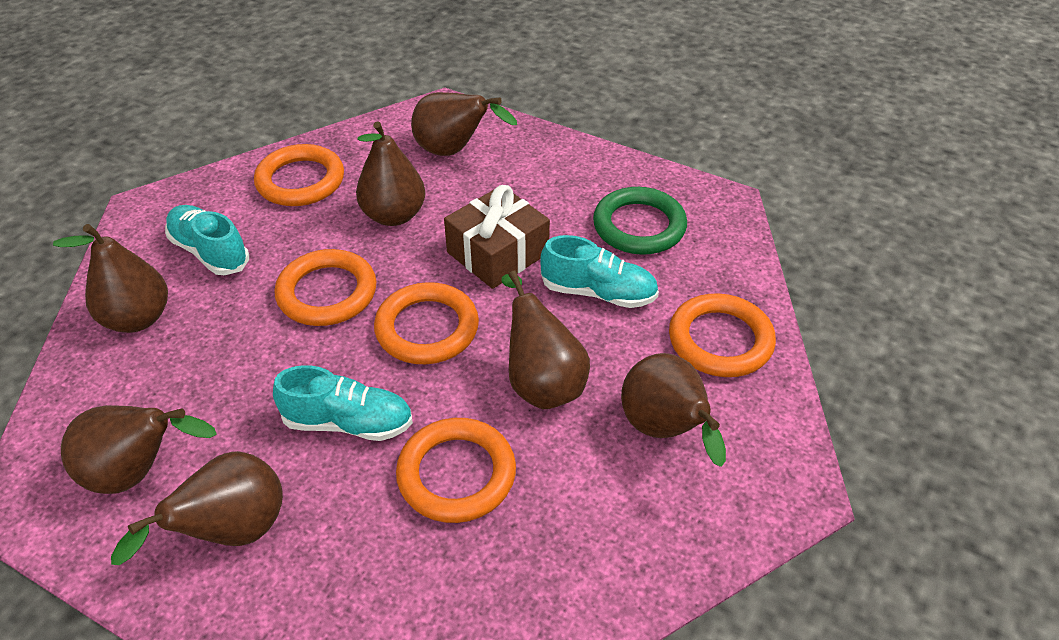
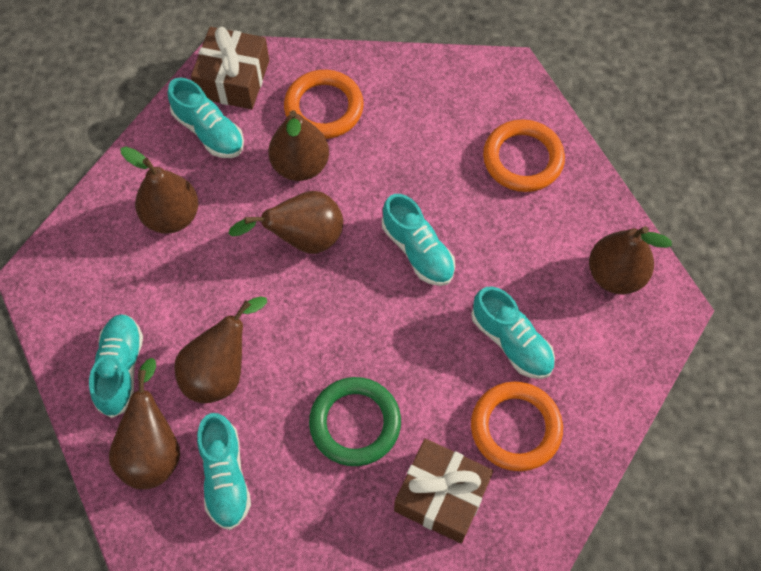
brown gift: [444,185,550,289] = 1 -> [191,27,269,109] [394,439,493,543] = 2
brown pear: [53,224,168,333] [61,405,217,494] [111,451,283,565] [356,121,425,226] [411,92,517,156] [502,270,590,409] [621,353,726,467] = 7 -> [109,358,180,489] [120,147,198,234] [174,296,267,403] [228,191,343,254] [268,110,329,181] [589,226,672,294] = 6
orange ring: [254,144,344,206] [274,249,377,326] [374,282,479,364] [396,418,516,523] [669,293,776,377] = 5 -> [284,70,364,139] [471,382,563,471] [483,119,565,192] = 3
turquoise shoe: [165,205,249,275] [273,365,413,441] [540,235,659,308] = 3 -> [89,314,143,418] [168,78,244,158] [197,413,251,530] [382,194,455,286] [471,287,555,379] = 5

